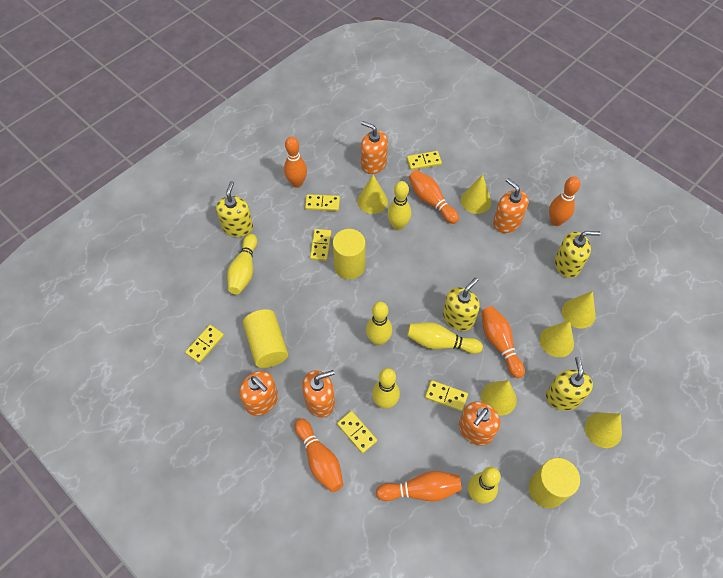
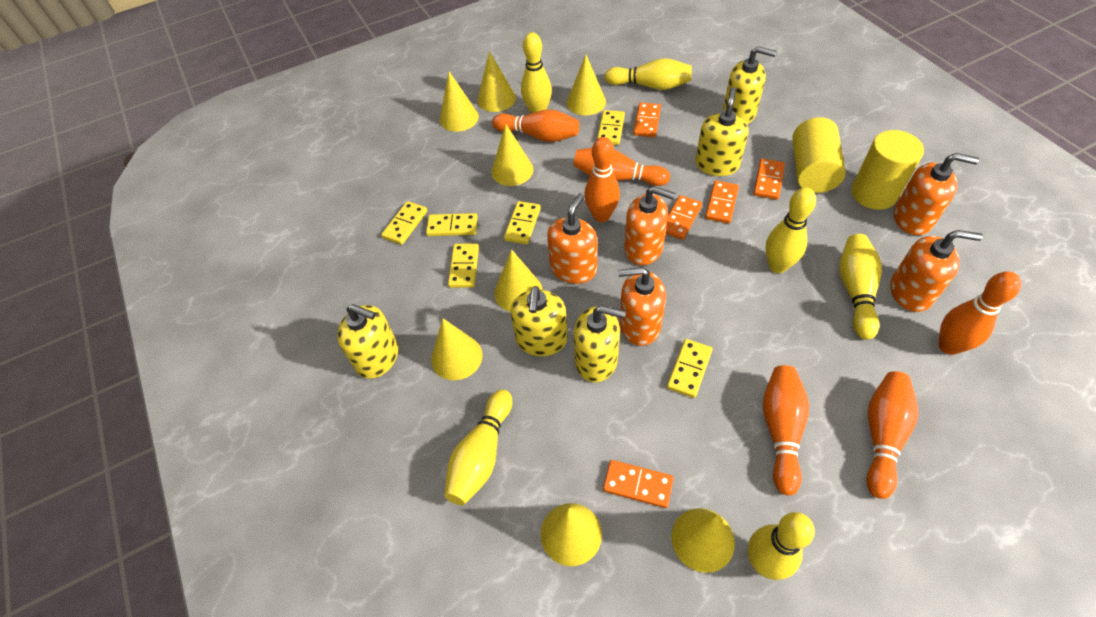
orange domino: none = 0 -> [603,460,674,508] [633,102,661,137] [665,195,702,240] [705,181,739,224] [753,159,785,200] = 5
yellow cone: [357,175,388,214] [461,175,491,214] [481,380,517,416] [540,320,574,357] [562,291,596,329] [585,412,622,448] = 6 -> [431,318,482,380] [440,72,479,132] [477,52,516,112] [491,124,533,186] [494,249,543,312] [541,503,602,566] [567,55,606,115] [671,508,735,573] = 8
yellow cylinder: [243,309,288,368] [333,229,365,279] [529,458,580,508] = 3 -> [793,117,846,193] [851,130,924,210] = 2
yellow soap dispenser: [216,181,253,237] [443,278,480,331] [546,357,593,411] [555,231,601,278] = 4 -> [337,304,398,379] [511,286,568,356] [574,305,626,382] [696,87,749,176] [723,46,777,124] = 5

